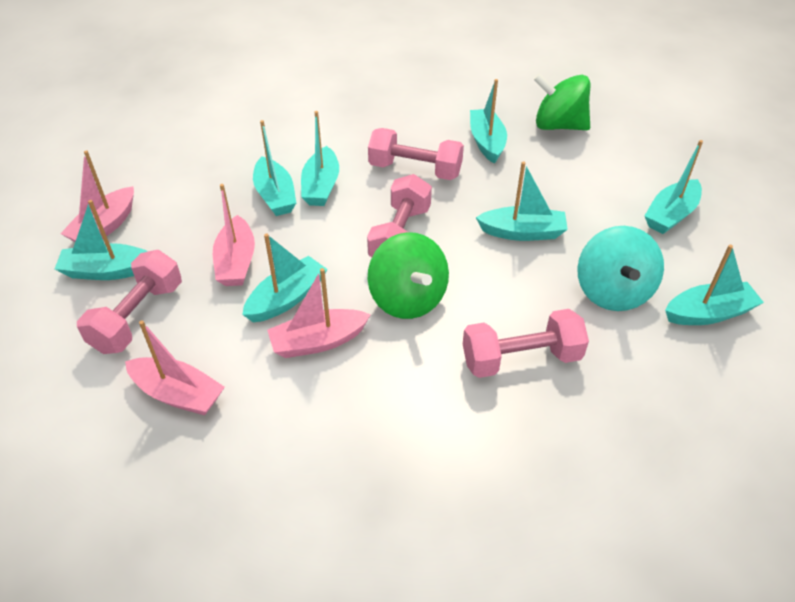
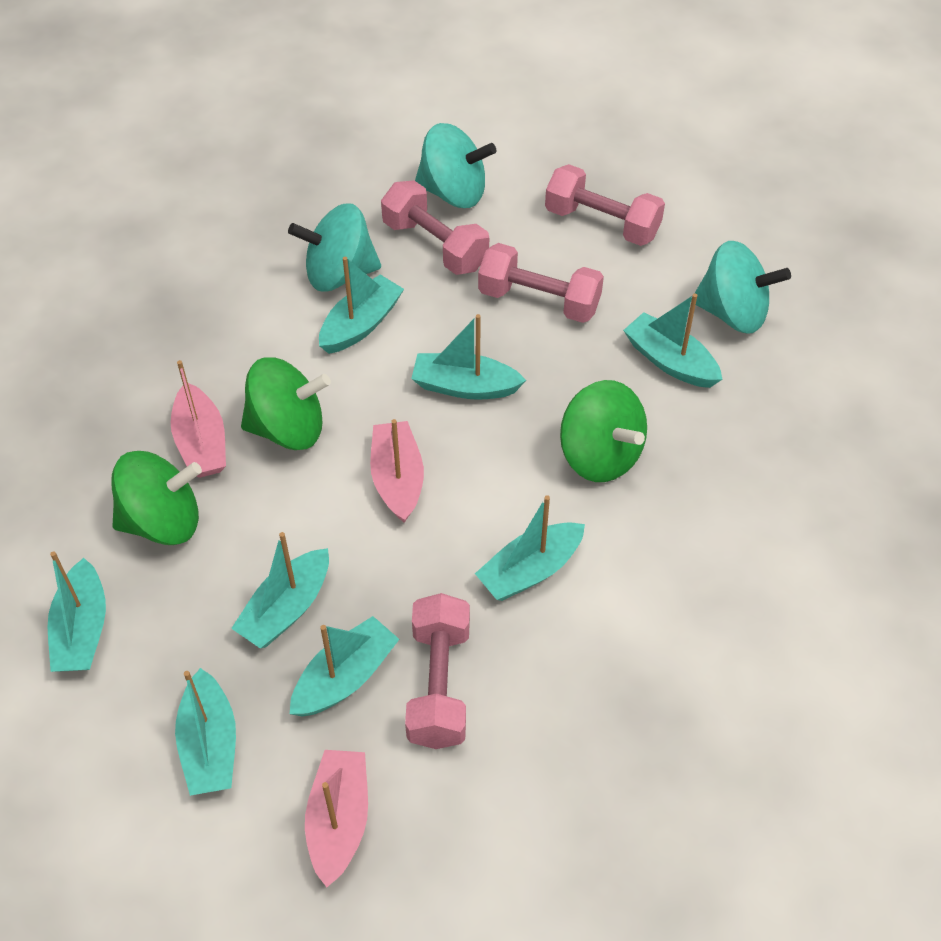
green spinning top: [368,232,449,319] [534,73,590,130] = 2 -> [112,451,202,545] [241,357,331,450] [560,380,647,482] = 3
pink boat: [60,150,134,242] [125,320,225,415] [213,184,255,286] [267,268,371,358] = 4 -> [171,360,226,478] [305,750,368,887] [370,419,424,523] = 3
turquoise spinning top: [577,226,664,311] = 1 -> [288,203,381,292] [415,123,496,208] [691,241,791,334] = 3

